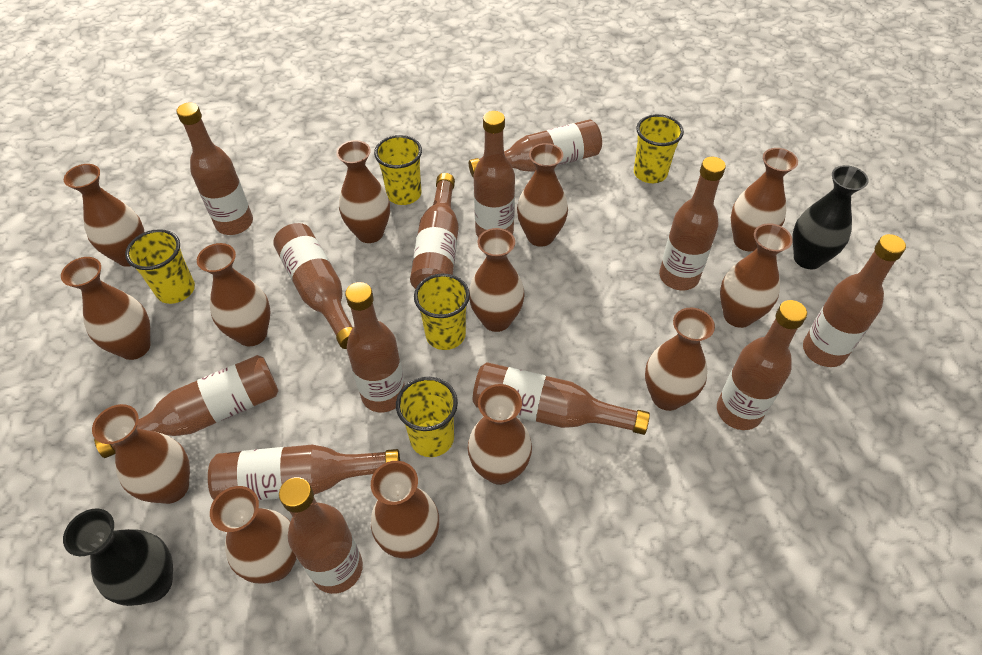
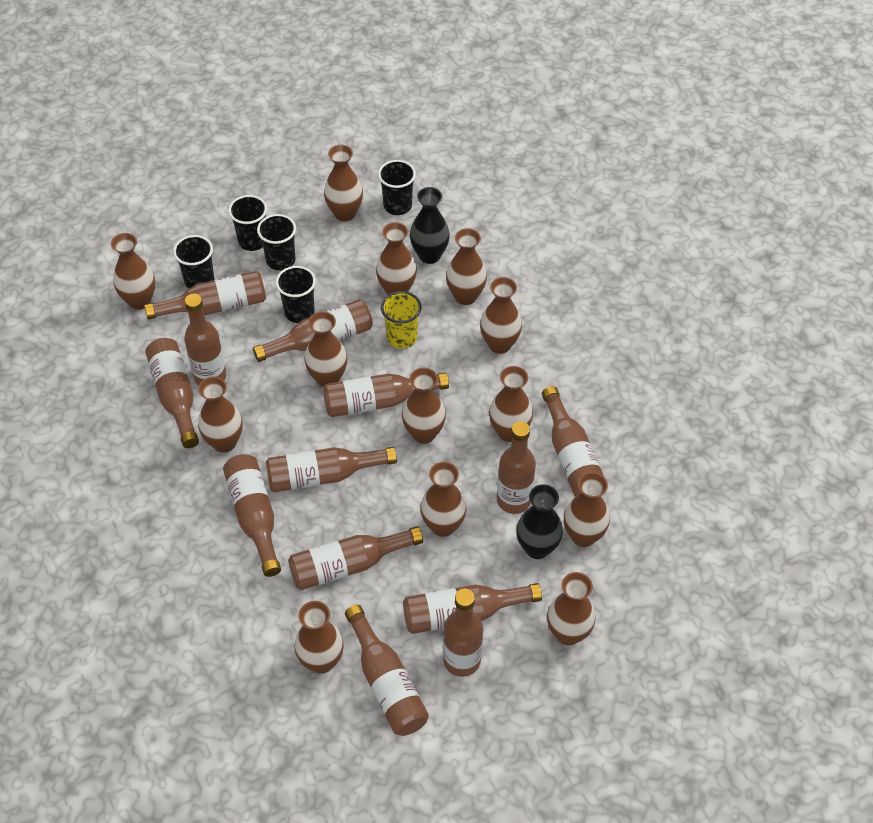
black cup: none = 0 -> [173,235,214,289] [228,195,267,251] [257,214,296,270] [276,266,316,323] [378,160,416,215] = 5
yellow cup: [125,229,195,304] [374,135,422,205] [396,377,458,457] [414,273,470,350] [634,114,684,183] = 5 -> [381,291,421,349] = 1

